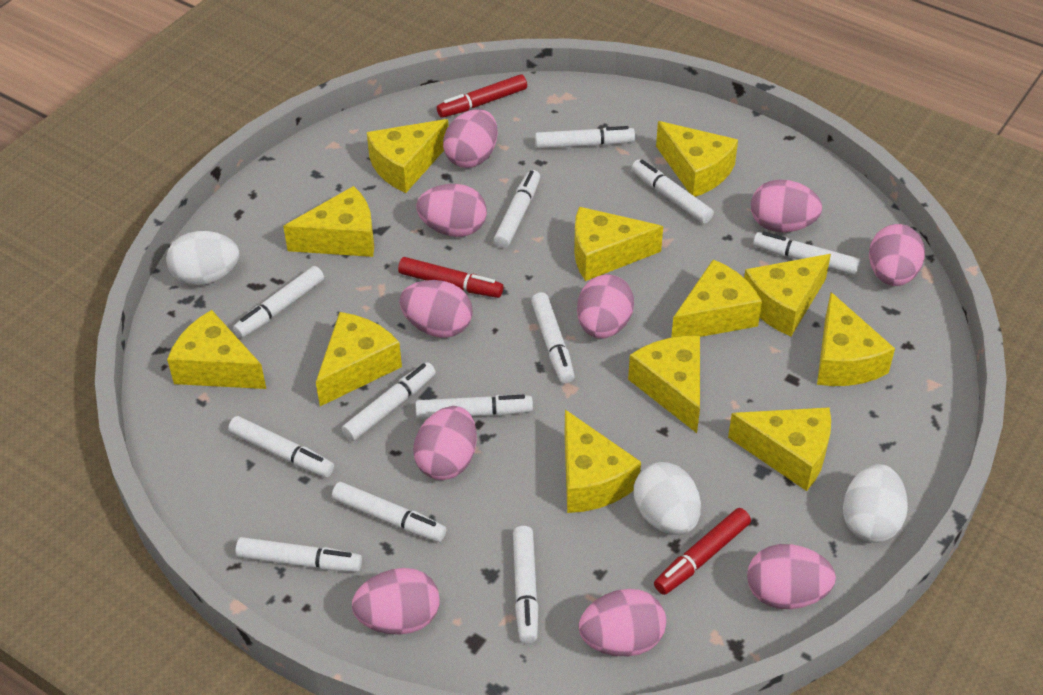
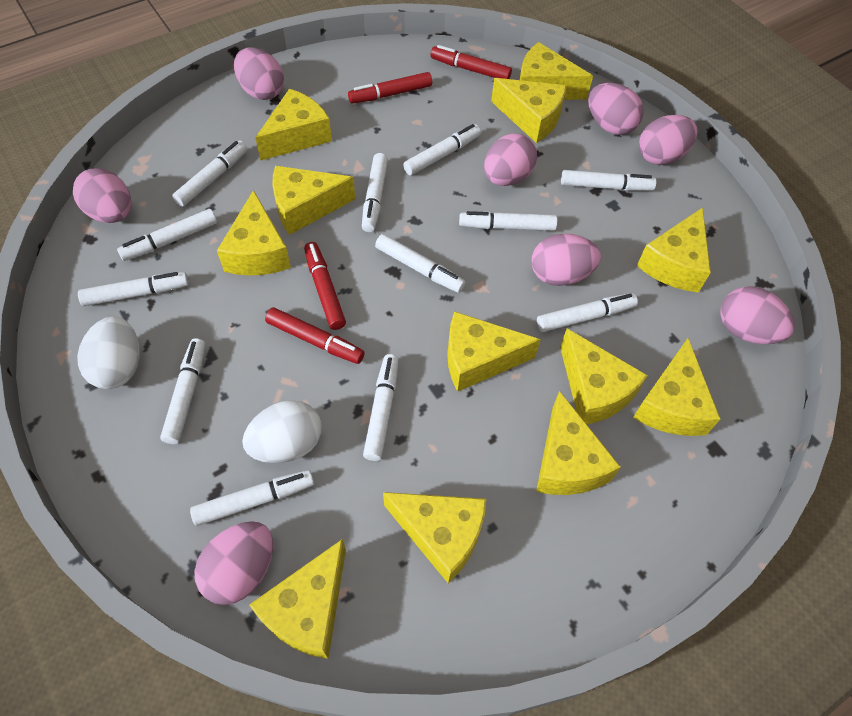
pink egg: [352,568,440,635] [399,280,473,338] [413,406,477,480] [416,184,487,237] [443,109,498,168] [577,274,634,339] [579,589,666,657] [747,544,836,609] [751,180,822,232] [869,224,925,286] = 10 -> [73,168,131,223] [194,521,273,605] [234,47,284,100] [484,133,537,186] [532,234,601,286] [588,83,644,135] [639,115,698,165] [720,287,795,344] = 8
red marker: [398,257,503,298] [437,74,527,118] [654,508,751,595] = 3 -> [265,308,365,364] [304,242,346,330] [348,72,432,104] [431,45,512,79] = 4
white egg: [166,231,240,286] [634,462,701,535] [843,464,908,543] = 3 -> [77,316,140,389] [242,400,322,463] = 2

